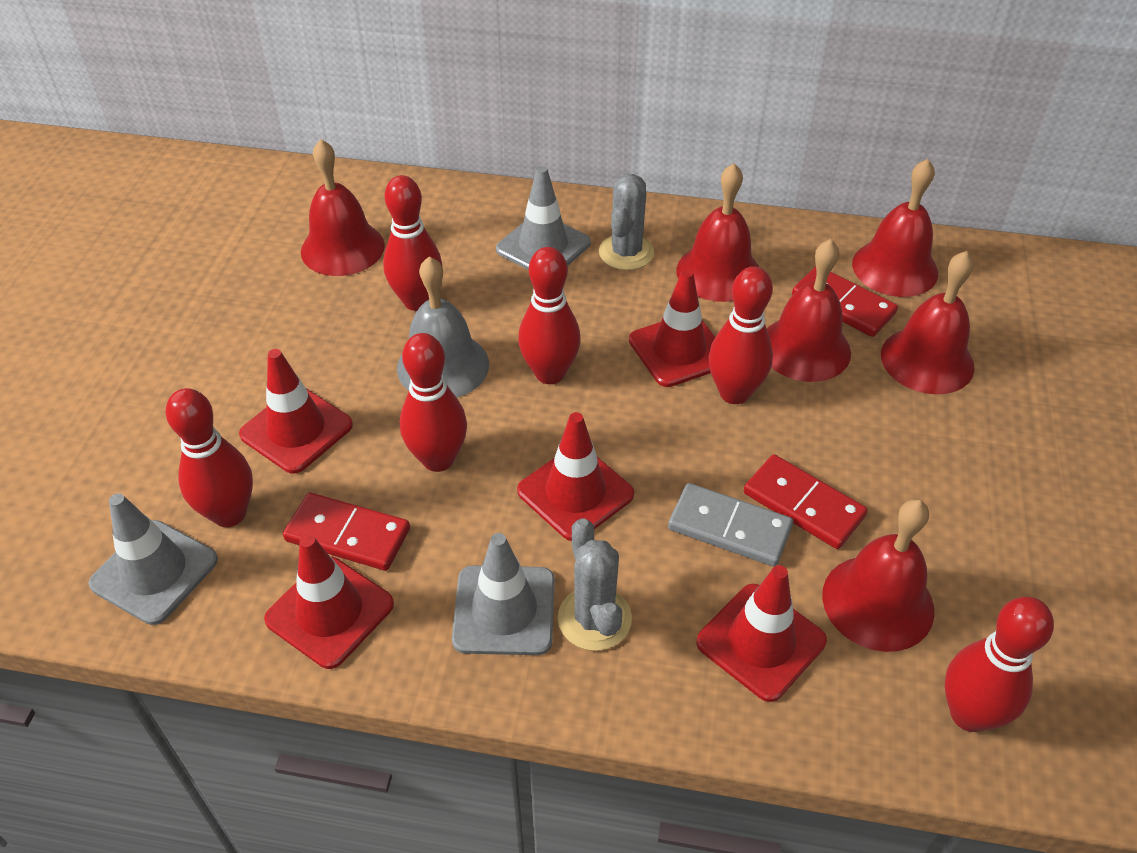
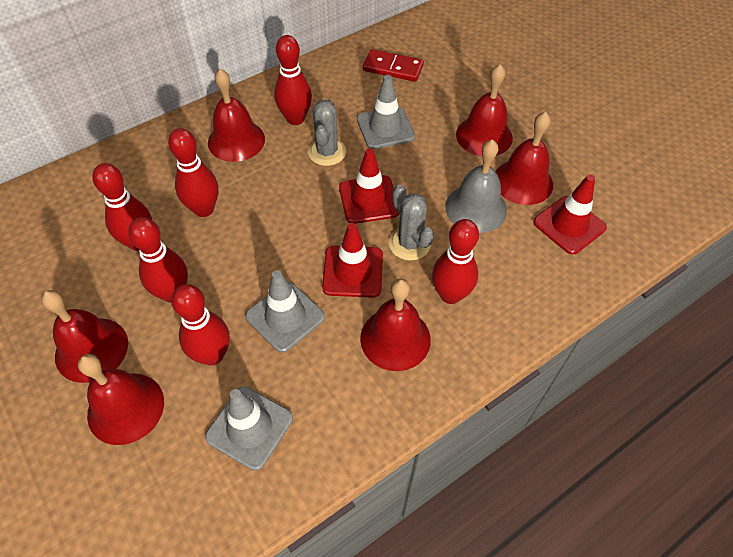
grey domino: [668,483,793,567] = 1 -> none = 0
red domino: [283,492,410,571] [744,454,868,549] [792,266,898,337] = 3 -> [363,49,424,82] = 1
red traffic cone: [239,349,353,474] [264,534,394,669] [517,412,634,541] [629,269,715,387] [696,565,827,702] = 5 -> [322,223,383,298] [339,148,399,224] [533,174,607,254] = 3

